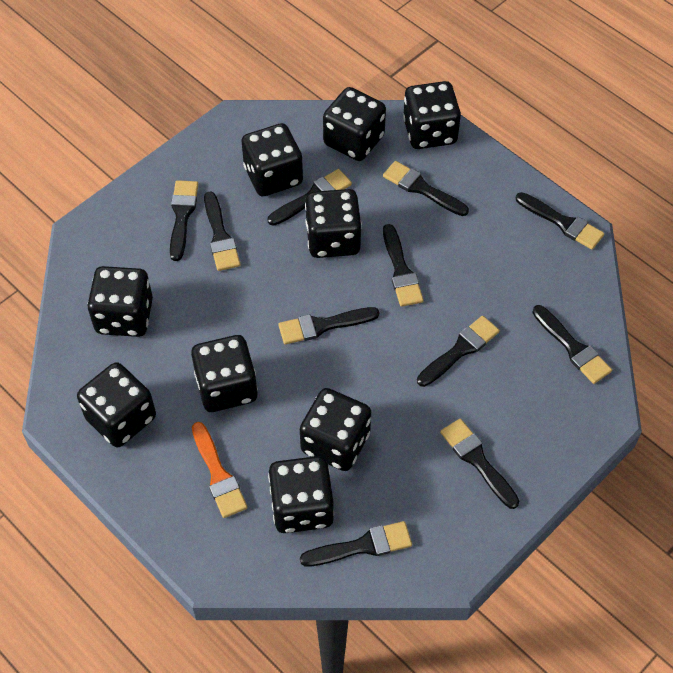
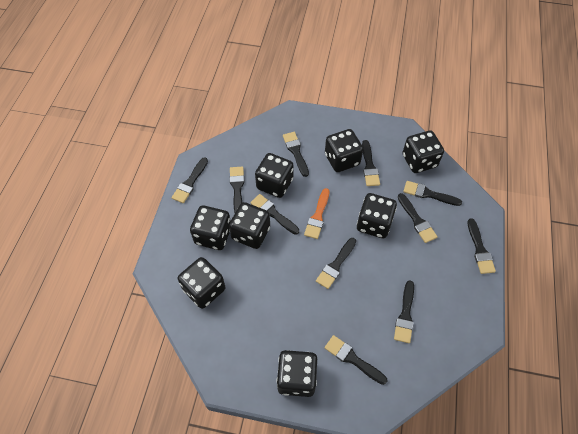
black dice: [77,362,156,447] [87,266,153,337] [191,335,258,412] [241,123,303,196] [268,456,334,533] [300,388,371,471] [305,189,362,258] [323,87,386,161] [403,81,461,149] = 9 -> [178,257,225,309] [190,205,231,250] [229,202,270,249] [255,153,294,198] [277,350,317,397] [325,129,363,172] [357,193,397,238] [402,130,444,173] = 8

